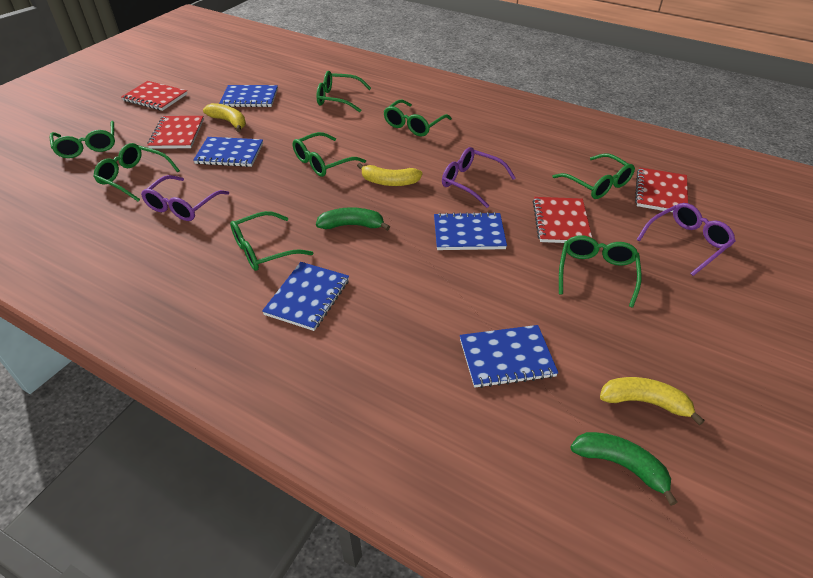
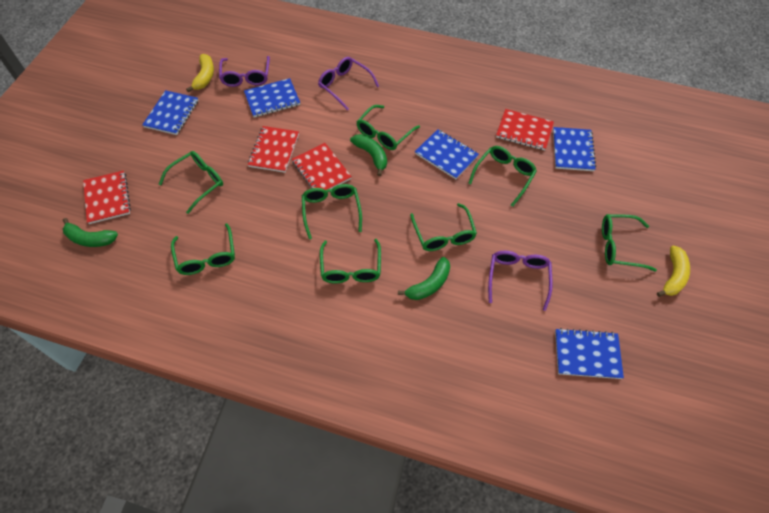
green banana: [316,207,390,231] [570,432,678,506] = 2 -> [63,218,118,247] [350,134,387,176] [398,257,450,300] = 3
yellow banana: [203,103,246,132] [357,163,422,186] [600,377,705,426] = 3 -> [186,54,214,92] [657,245,690,297] = 2

